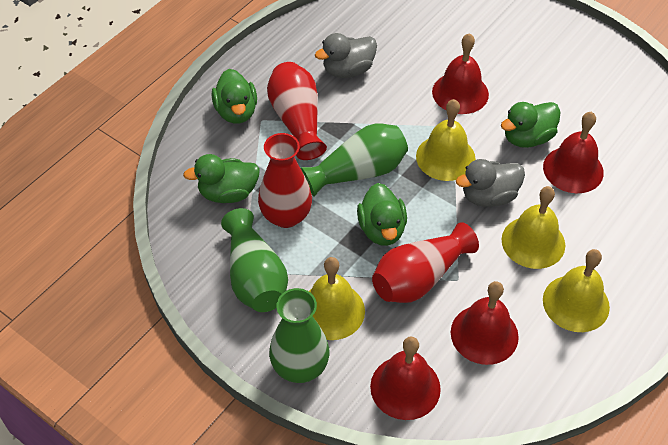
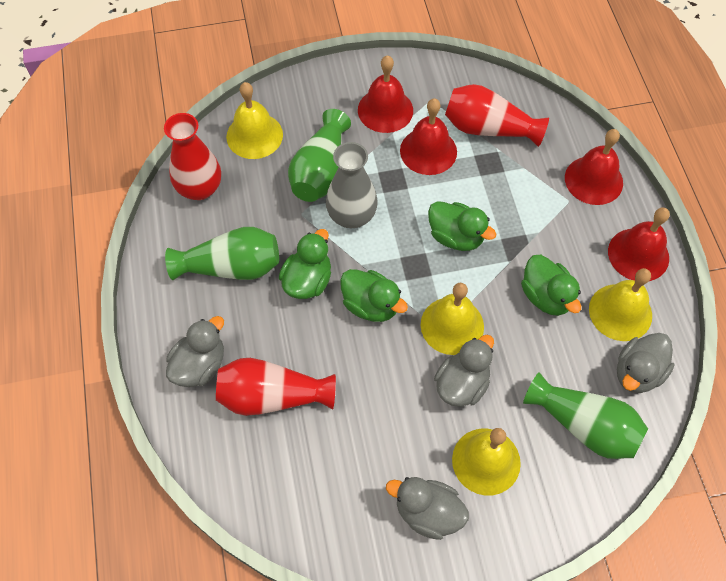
grey duck: [315,33,377,78] [456,159,525,207] = 2 -> [166,316,224,387] [386,477,469,540] [434,335,494,407] [617,333,675,393] = 4
grey vase: none = 0 -> [326,142,378,228] = 1

